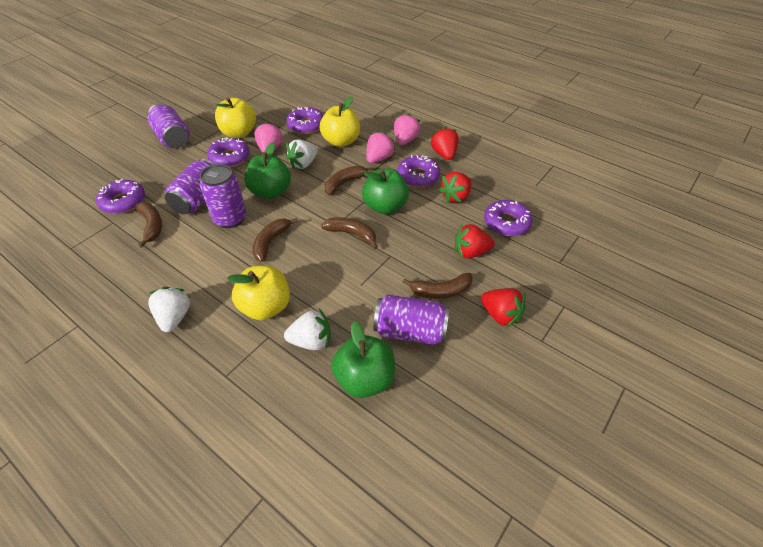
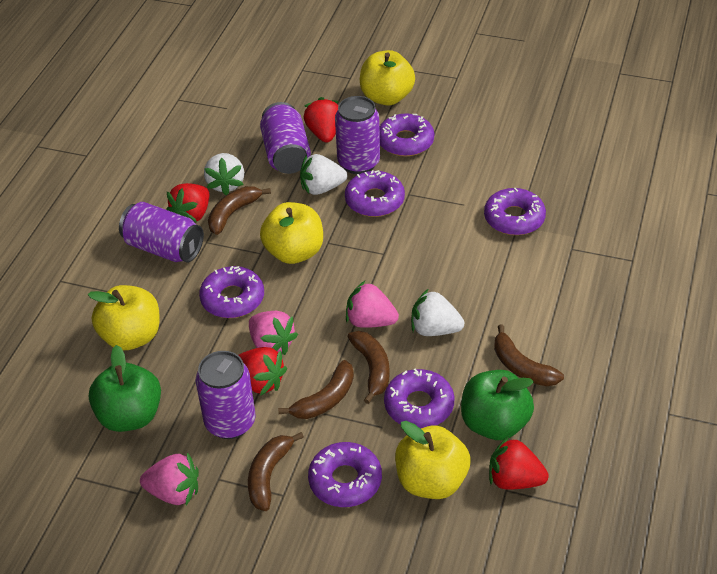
green apple: [244,142,291,199] [332,321,395,398] [362,168,409,214] = 3 -> [89,345,161,432] [461,370,534,440] = 2
purple donut: [96,179,145,214] [207,137,249,167] [286,107,324,134] [397,155,440,187] [484,200,533,236] = 5 -> [199,266,264,318] [308,442,382,507] [345,170,405,217] [380,114,434,156] [384,369,454,429] [484,188,546,235] = 6
yellow apple: [215,98,256,138] [227,265,290,320] [320,97,360,147] = 3 -> [88,285,160,350] [260,202,323,264] [360,50,415,106] [395,421,470,499] = 4

